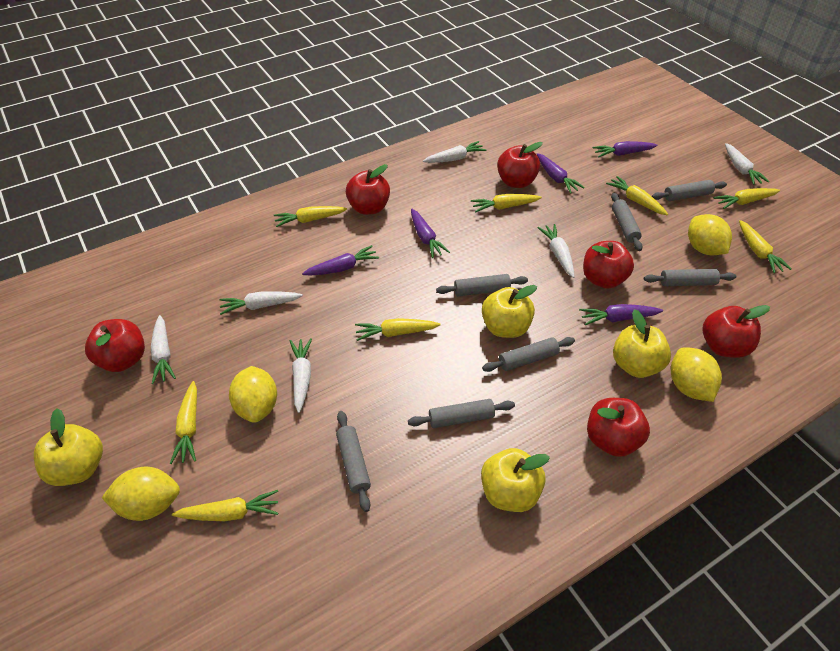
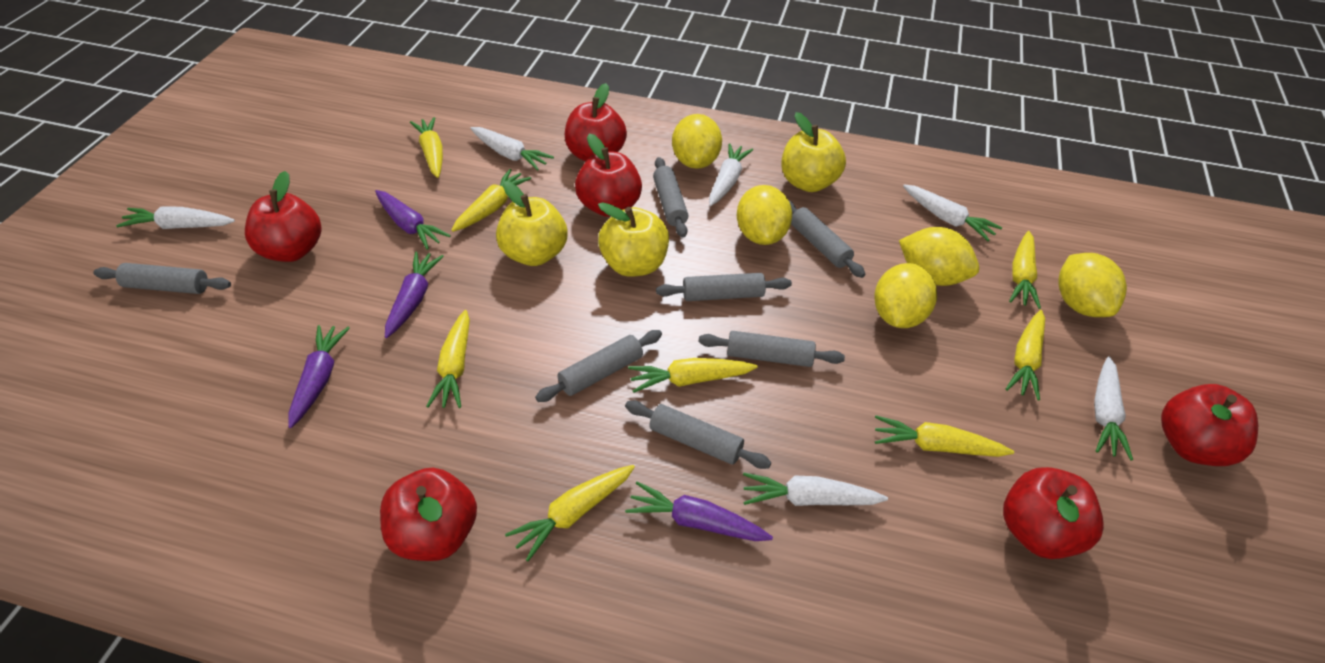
purple carrot: [302,245,379,275] [411,209,450,258] [537,153,585,194] [579,304,663,325] [593,141,658,157] = 5 -> [288,325,350,428] [375,190,451,250] [385,252,444,338] [625,481,773,541] = 4
yellow apple: [34,409,103,486] [481,448,550,512] [482,285,537,338] [613,309,671,378] = 4 -> [496,181,567,266] [598,202,669,277] [781,112,846,192] = 3
yellow lemon: [102,467,180,521] [229,366,277,423] [671,347,722,402] [688,214,732,256] = 4 -> [672,114,722,169] [737,185,792,245] [874,263,937,328] [899,227,979,286] [1058,253,1127,317] = 5

